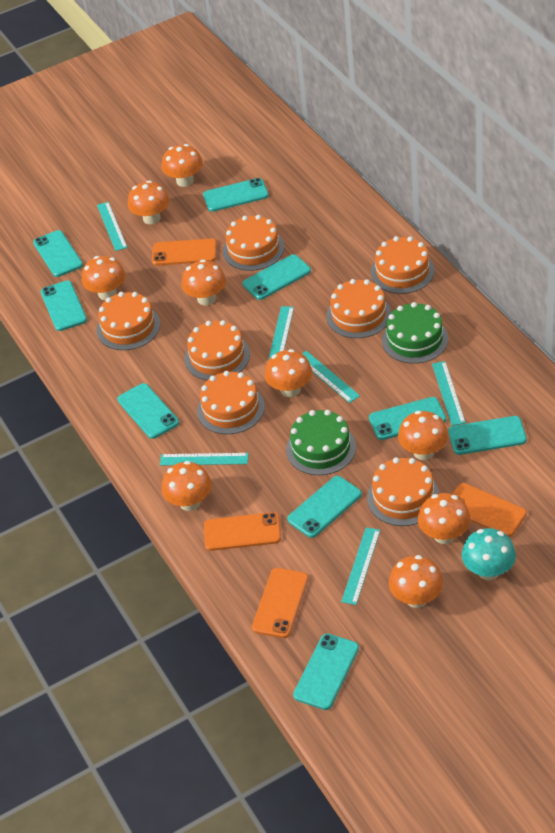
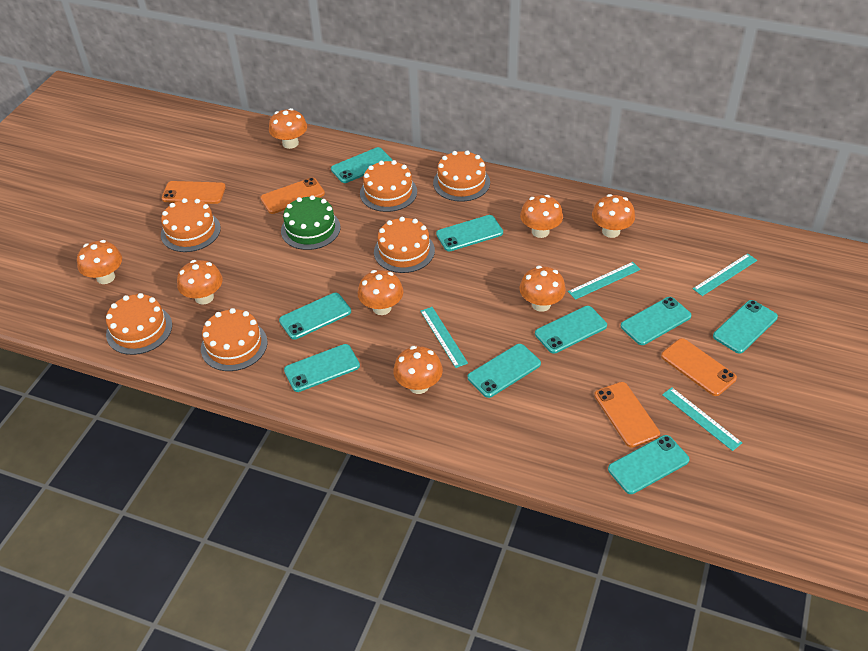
green cake: [286,410,356,475] [382,302,448,364] = 2 -> [281,195,341,250] = 1
orange cake: [97,292,160,350] [185,320,250,380] [197,371,265,434] [223,215,285,271] [326,279,391,338] [367,457,440,526] [371,236,435,294] = 7 -> [106,293,172,355] [161,198,221,252] [201,308,268,371] [360,160,417,212] [374,217,435,273] [433,150,490,202] = 6
orange mushroom: [82,256,126,300] [128,180,170,224] [162,144,203,187] [162,461,212,511] [182,259,226,305] [265,349,312,397] [389,555,443,608] [398,411,448,460] [418,493,471,544] = 9 -> [77,240,122,284] [177,260,223,305] [269,108,307,149] [358,270,403,315] [393,346,443,394] [519,266,566,312] [520,195,563,238] [592,194,635,238] = 8
turquoise mushroom: [462,528,516,580] = 1 -> none = 0
turquoise ruler: [97,202,127,251] [160,453,249,465] [268,306,294,360] [302,351,360,403] [341,527,380,605] [432,361,466,426] = 6 -> [420,307,468,368] [568,262,641,300] [662,387,742,451] [693,253,757,296] = 4

